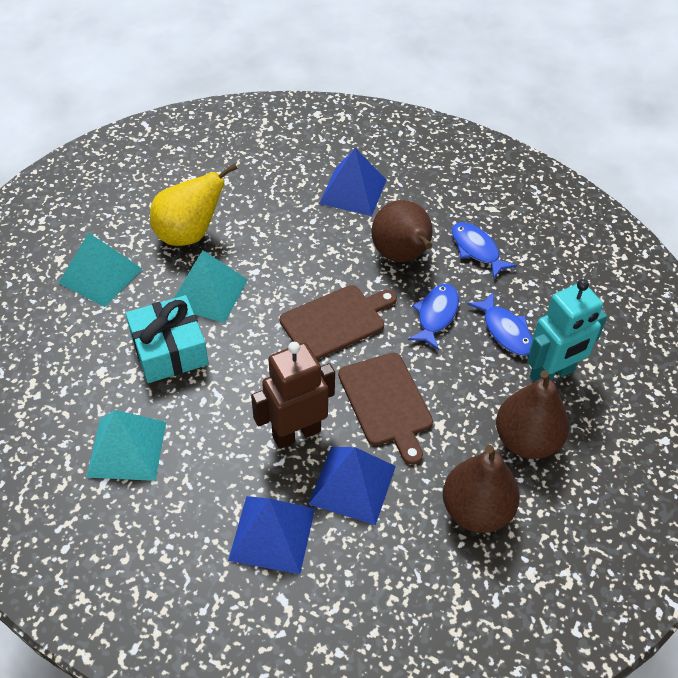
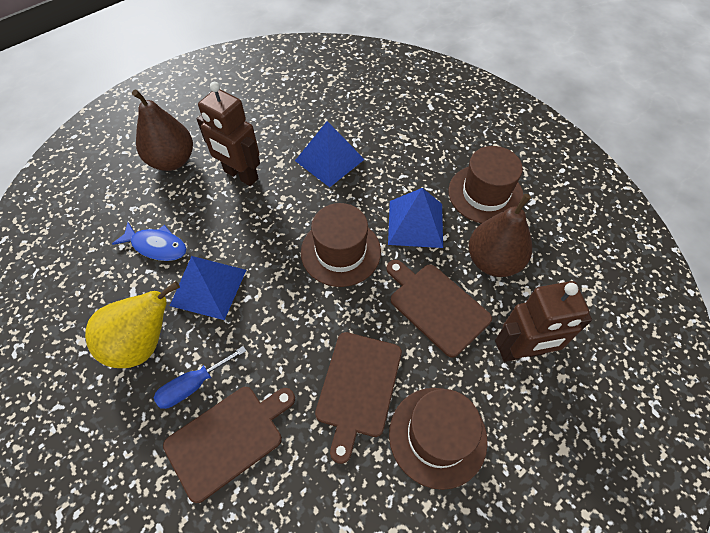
blue fish: [408,284,459,350] [452,222,517,279] [467,293,533,356] = 3 -> [112,222,187,261] = 1
blue screwdriver: none = 0 -> [154,346,246,409] = 1
brown cutting board: [280,285,397,360] [338,353,433,465] = 2 -> [163,387,295,503] [315,332,402,464] [386,260,492,358] = 3
brown hat: none = 0 -> [301,203,381,287] [389,388,488,490] [448,146,524,223] = 3
brown pear: [372,200,433,262] [443,445,520,533] [496,370,570,459] = 3 -> [132,90,193,171] [469,194,532,277] = 2
brown robot: [251,342,335,449] = 1 -> [197,82,260,186] [495,281,592,362] = 2
turquoise gift: [126,295,209,383] = 1 -> none = 0
turquoise pyramid: [58,233,142,307] [86,410,166,481] [174,250,248,323] = 3 -> none = 0
turquoise robot: [527,279,607,382] = 1 -> none = 0

